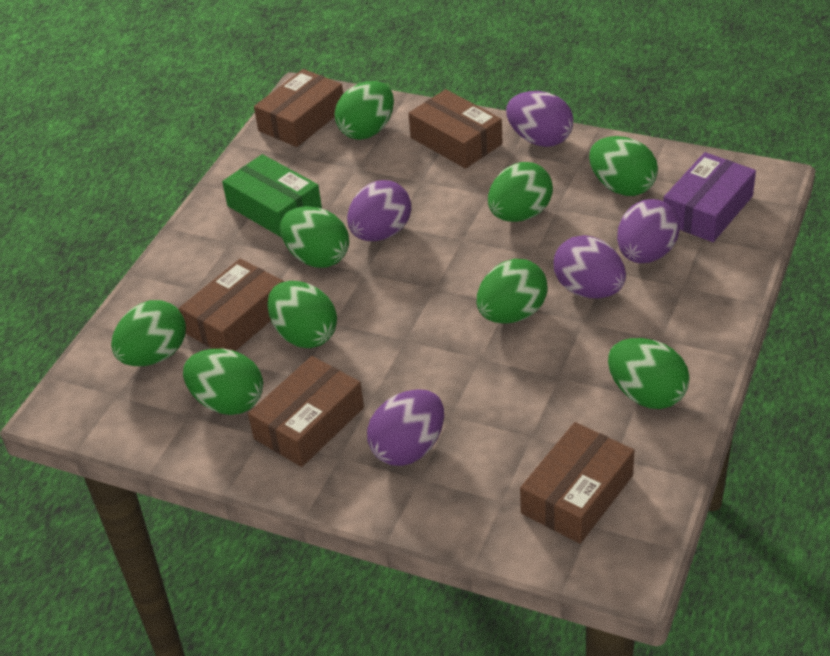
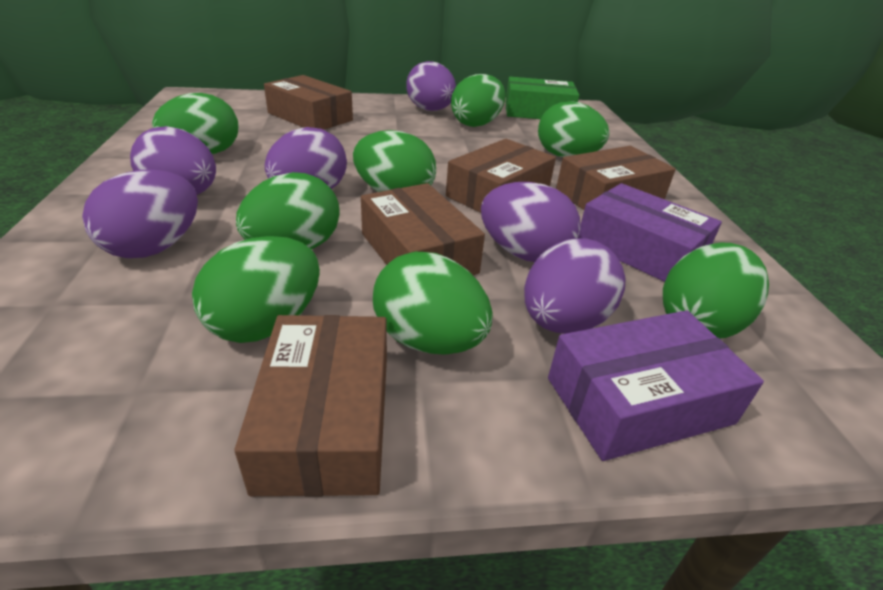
green egg: [111,300,186,366] [183,349,263,415] [267,281,337,348] [280,206,349,268] [335,81,394,140] [477,259,548,324] [488,162,553,222] [589,136,658,196] [608,338,690,409] = 9 -> [152,93,239,154] [192,236,320,343] [236,172,340,249] [353,130,436,192] [373,252,493,355] [451,74,506,127] [538,101,609,157] [663,242,769,339] = 8
purple box: [663,152,756,242] = 1 -> [548,310,764,461] [578,183,722,282] = 2
purple egg: [347,180,411,241] [367,389,444,466] [506,91,573,147] [553,235,626,299] [617,199,680,263] = 5 -> [82,169,198,258] [130,126,216,195] [265,127,347,189] [406,61,456,111] [481,182,580,262] [524,238,626,334] = 6

